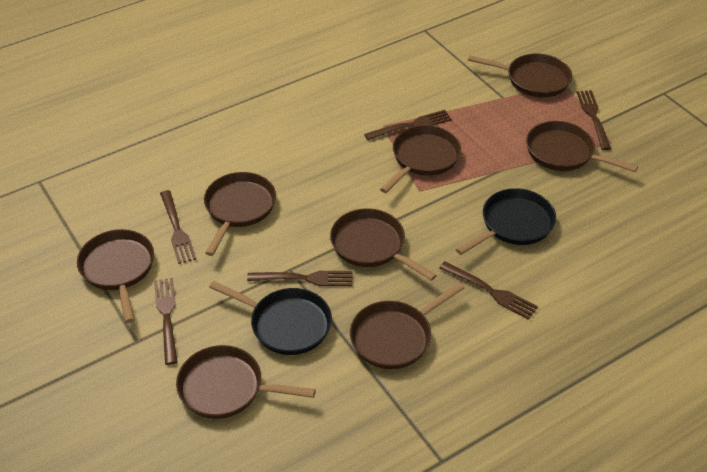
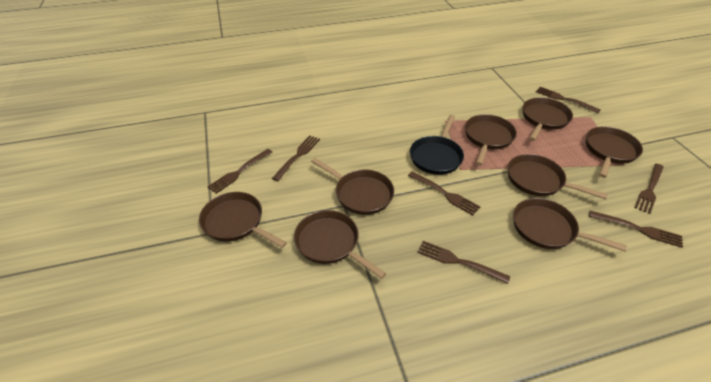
black pan: [209,281,332,355] [456,188,556,255] = 2 -> [410,115,464,175] = 1
brown fork: [154,278,177,365] [160,190,196,264] [247,271,353,286] [364,110,452,140] [439,261,538,320] [576,90,611,150] = 6 -> [208,149,272,194] [272,135,320,181] [408,171,480,215] [418,241,510,284] [536,87,601,113] [589,211,683,248] [635,164,664,214] = 7

